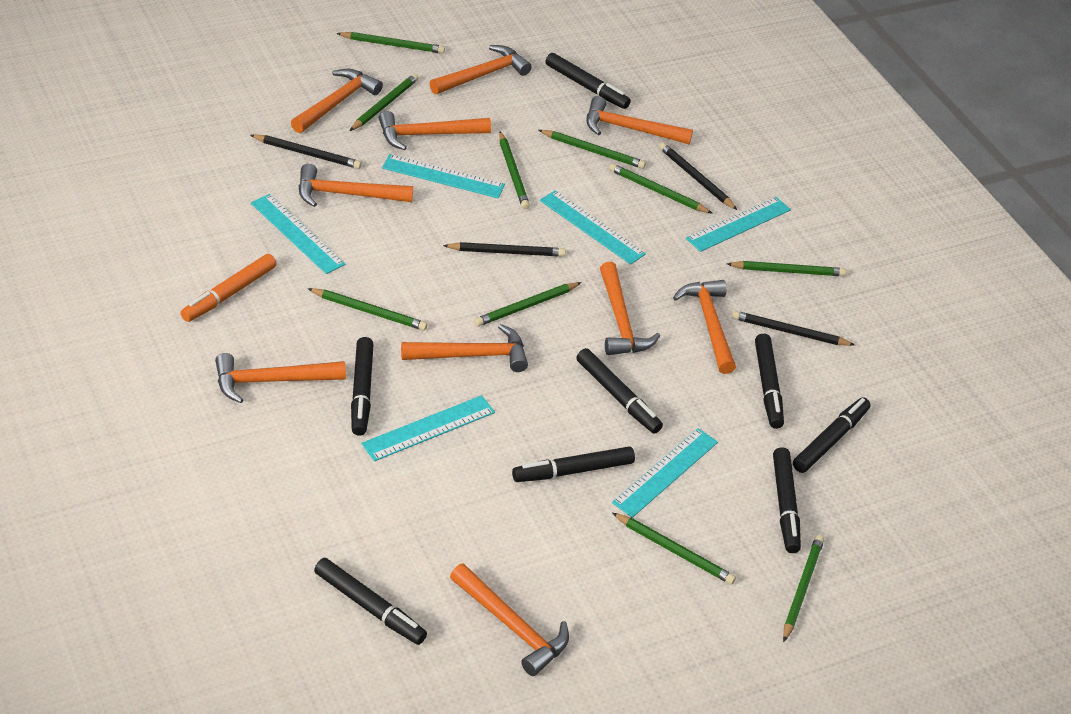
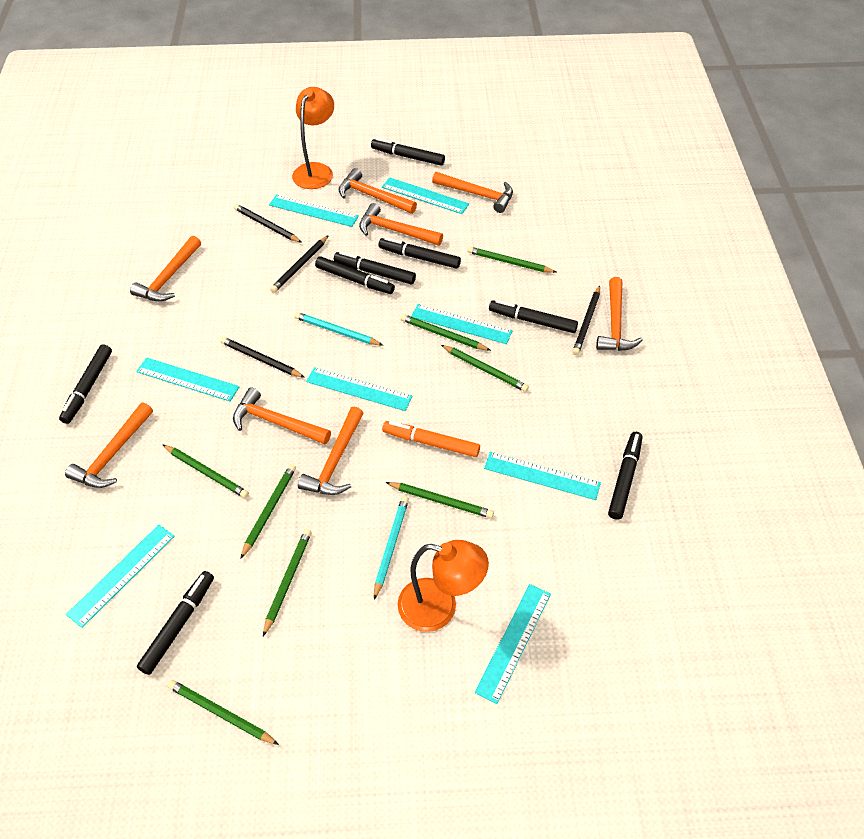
green pencil: [307,288,427,331] [336,32,445,54] [350,73,419,131] [474,282,581,326] [499,132,530,209] [539,130,646,169] [609,163,713,214] [612,513,736,585] [727,261,846,276] [783,535,824,642] = 10 -> [162,444,249,498] [167,680,279,745] [240,464,296,559] [263,529,312,636] [386,482,494,518] [401,314,491,351] [441,345,529,392] [467,247,556,273] = 8
orange hammer: [215,353,346,403] [291,69,383,133] [298,164,413,207] [379,111,491,150] [401,324,528,372] [430,45,532,94] [450,563,569,676] [587,96,693,144] [600,262,660,355] [673,280,736,374] = 10 -> [65,402,153,488] [130,236,201,302] [233,387,331,444] [298,407,364,495] [339,168,417,214] [359,203,443,246] [432,172,513,213] [596,277,643,351] = 8
orange lamp: none = 0 -> [292,87,334,189] [398,540,489,632] = 2
turquoise pencil: none = 0 -> [294,312,383,345] [374,496,409,600] = 2
turquoise ruler: [251,194,345,274] [361,395,495,461] [382,154,505,199] [540,190,646,265] [612,428,718,518] [686,197,791,252] = 6 -> [66,525,175,628] [136,358,239,401] [269,194,359,227] [306,367,413,411] [382,177,469,214] [411,304,513,344] [475,584,551,704] [484,452,601,500] = 8

